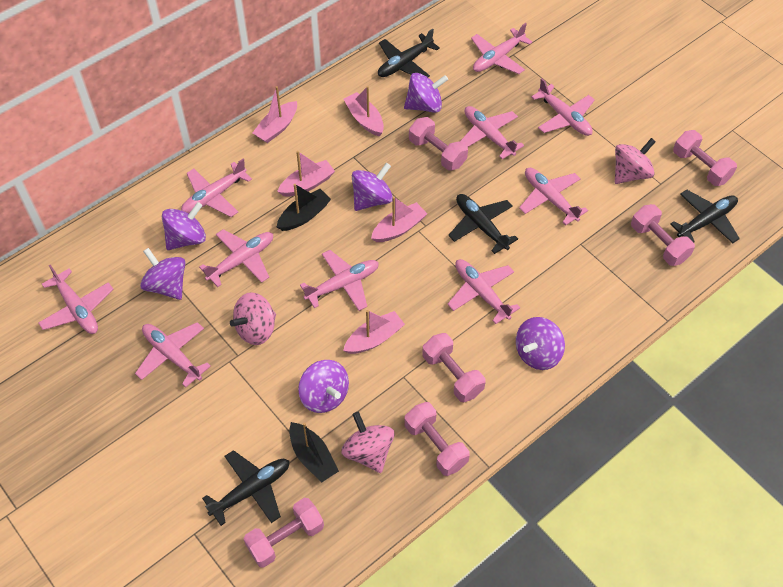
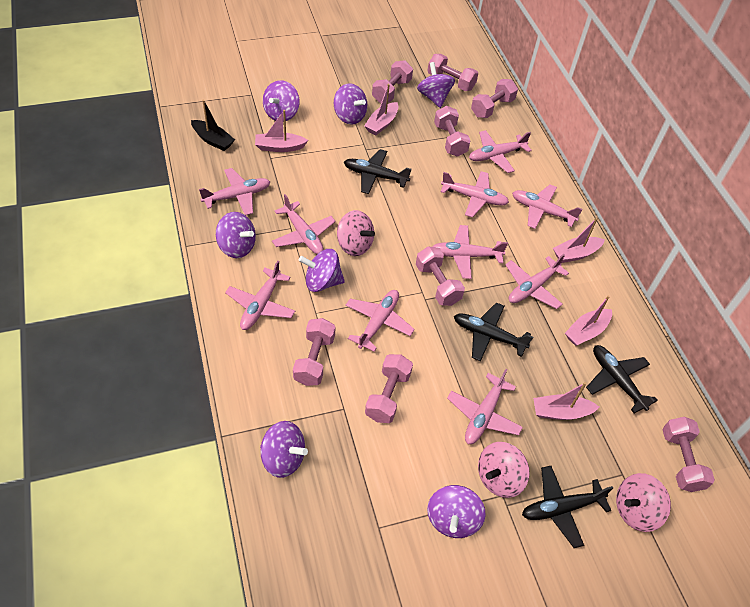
black boat: [277,184,331,231] [289,422,339,483] = 2 -> [191,100,235,151] = 1
pink dumbbell: [244,498,324,568] [405,402,470,476] [409,117,468,171] [422,333,485,402] [631,204,695,266] [673,130,737,186] = 6 -> [293,318,336,386] [365,354,413,423] [372,60,413,103] [416,246,465,306] [428,54,478,91] [434,106,470,157] [471,79,518,118] [662,417,715,492] = 8
purple spinning top: [140,248,185,300] [162,202,206,250] [298,360,349,413] [352,163,393,211] [404,73,448,113] [516,317,565,370] = 6 -> [216,212,256,258] [260,421,308,478] [263,80,300,122] [299,249,345,292] [334,83,367,125] [417,62,455,108] [427,485,486,538] = 7

